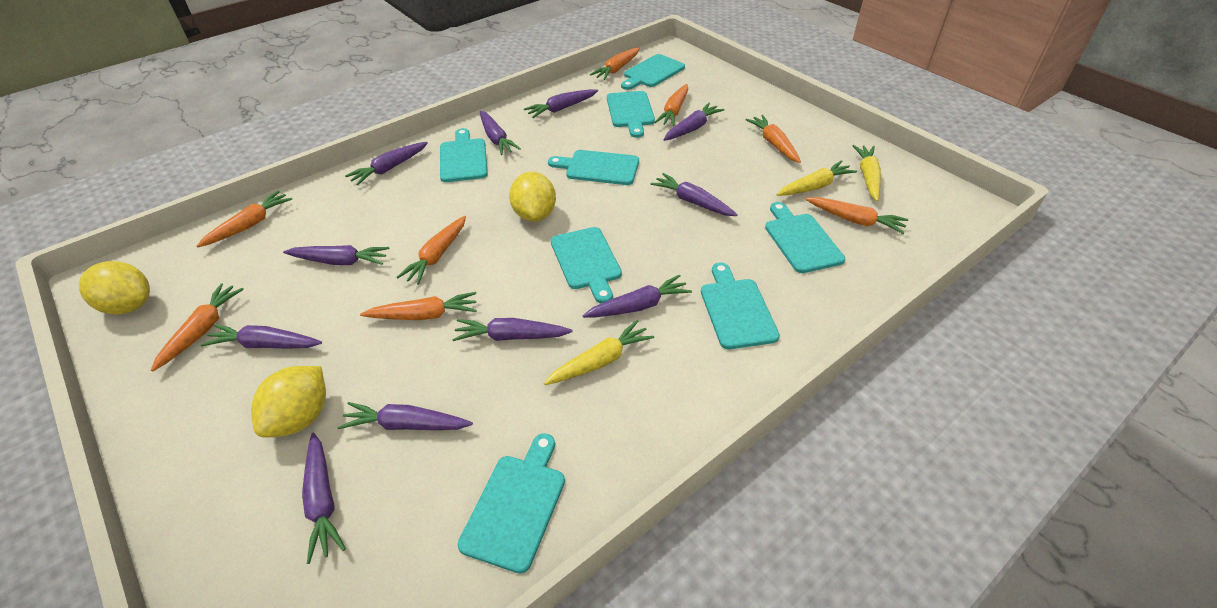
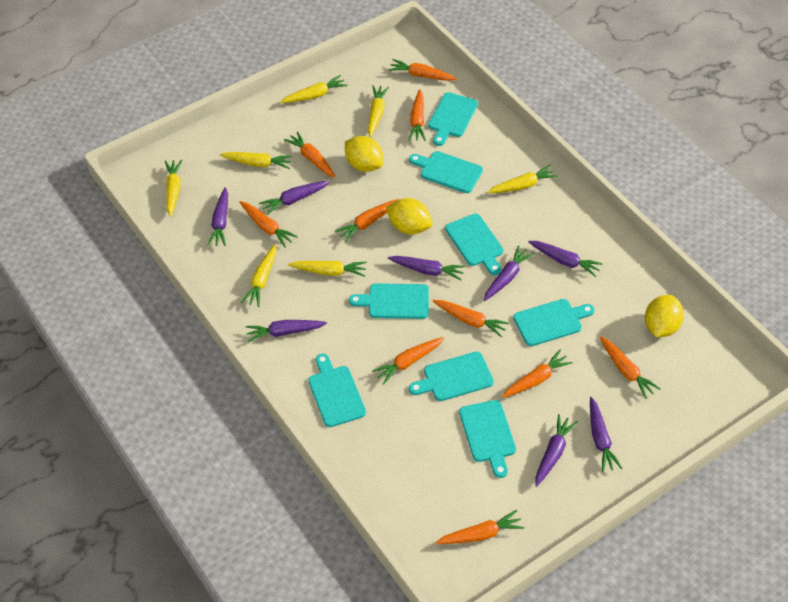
orange carrot: [151,283,244,371] [197,190,292,247] [360,292,477,320] [397,216,466,285] [590,48,640,80] [655,84,688,126] [745,115,801,163] [805,197,908,234] = 8 -> [240,201,298,247] [284,131,336,177] [335,199,399,242] [372,337,444,385] [388,59,457,81] [408,89,426,141] [433,300,509,337] [435,510,524,544] [502,350,573,398] [599,336,660,399] = 10
purple carrot: [201,324,322,349] [283,245,389,265] [302,433,346,564] [337,402,473,430] [345,142,428,186] [452,318,573,341] [480,111,521,155] [524,89,598,118] [583,275,692,318] [650,173,738,216] [663,103,724,141] = 11 -> [207,187,228,246] [246,320,327,342] [259,181,330,215] [388,256,465,280] [484,245,534,301] [528,241,603,277] [535,414,578,487] [590,397,623,472] = 8
yellow carrot: [544,320,654,385] [777,160,857,196] [853,145,881,201] = 3 -> [165,159,182,217] [220,152,293,169] [241,244,276,307] [280,75,348,103] [288,261,367,277] [368,85,389,137] [487,165,558,193] = 7

